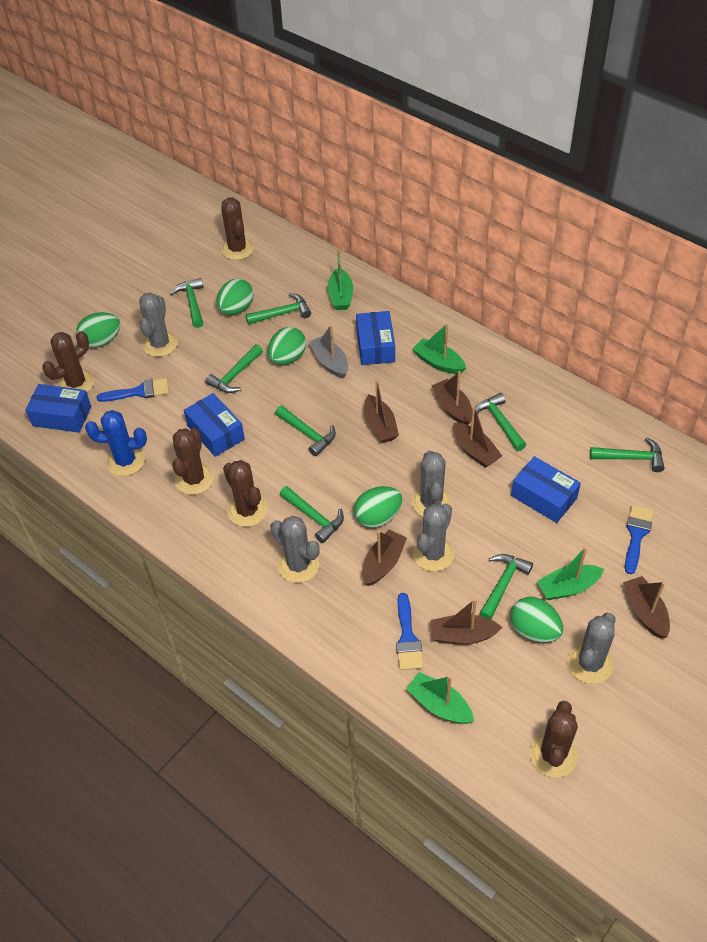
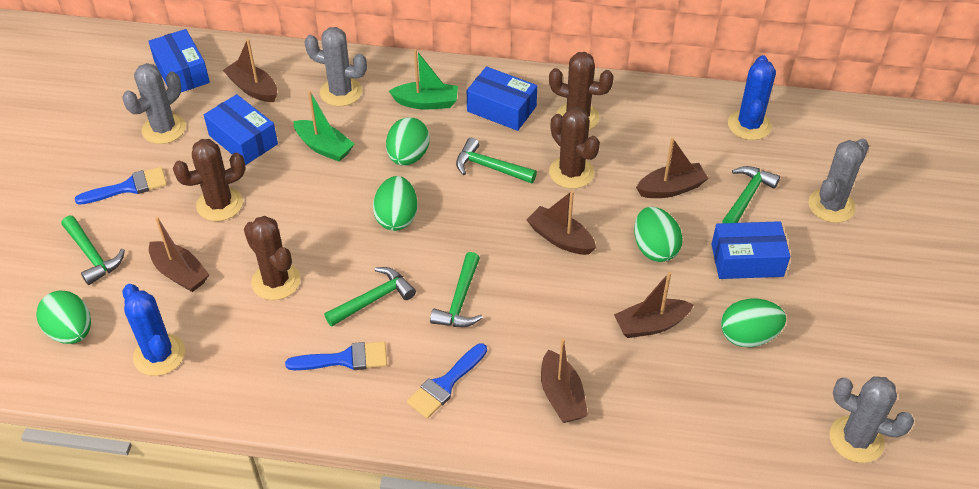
blue cactus: [85,410,147,476] = 1 -> [122,284,185,376] [728,55,776,140] = 2
brown cactus: [42,331,94,392] [172,428,214,495] [221,197,254,260] [223,460,267,527] [530,700,578,778] = 5 -> [173,139,246,221] [244,216,300,300] [549,52,614,130] [549,107,600,189] = 4
green boat: [328,249,353,310] [406,672,474,724] [413,324,466,374] [537,547,604,600] = 4 -> [294,91,354,162] [389,49,458,109] = 2
green hammer: [170,278,203,328] [205,344,263,393] [246,293,311,325] [275,406,336,456] [280,486,344,543] [475,393,526,451] [479,554,533,619] [590,438,665,472] = 8 -> [62,216,125,285] [324,267,416,327] [430,252,483,327] [456,138,537,184] [722,166,780,223] = 5
grey boat: [309,325,348,379] = 1 -> none = 0
grey cactus: [139,292,178,357] [270,516,320,583] [411,451,452,517] [413,503,454,571] [568,613,616,684] = 5 -> [122,63,186,144] [304,27,367,106] [808,139,869,223] [830,376,914,463] = 4

